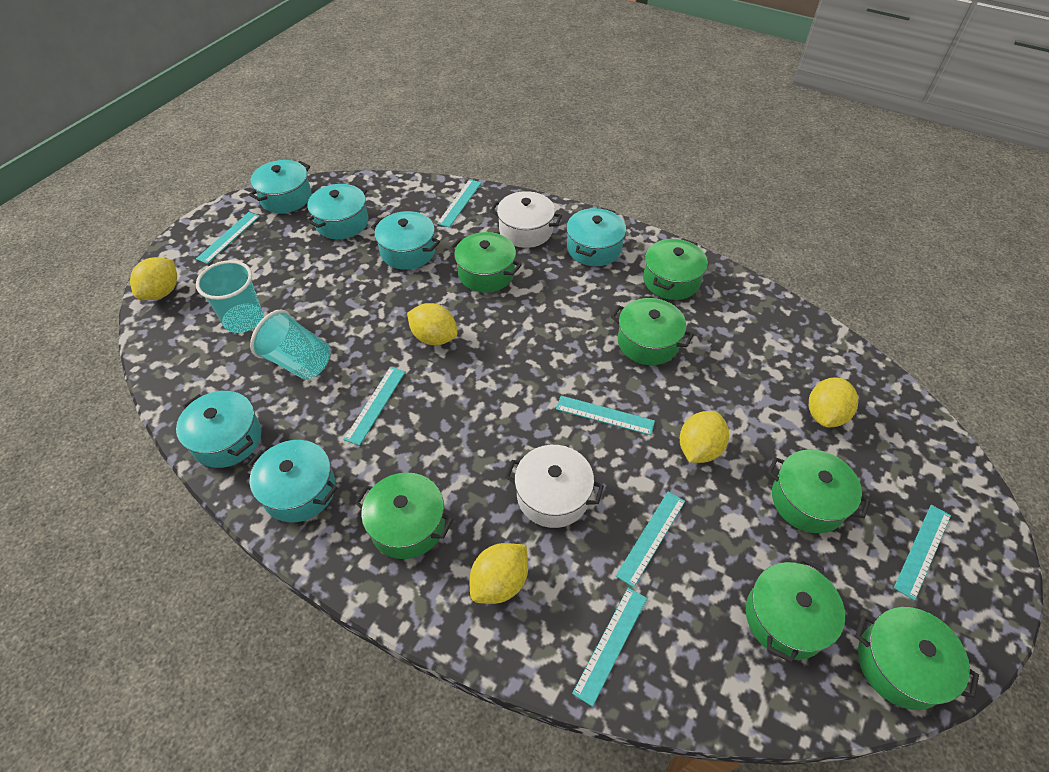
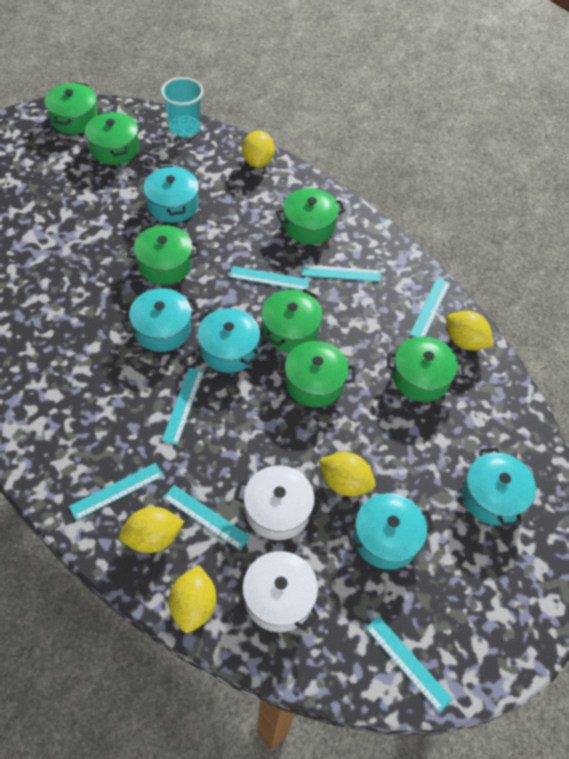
turquoise cup: [196,260,263,333] [250,310,330,380] = 2 -> [161,77,203,137] = 1
turquoise pot: [176,391,261,468] [247,440,337,522] [249,160,311,213] [307,184,368,239] [371,211,440,270] [566,207,626,266] = 6 -> [122,288,199,352] [143,165,199,223] [197,308,261,373] [346,493,435,570] [462,447,536,527] = 5

